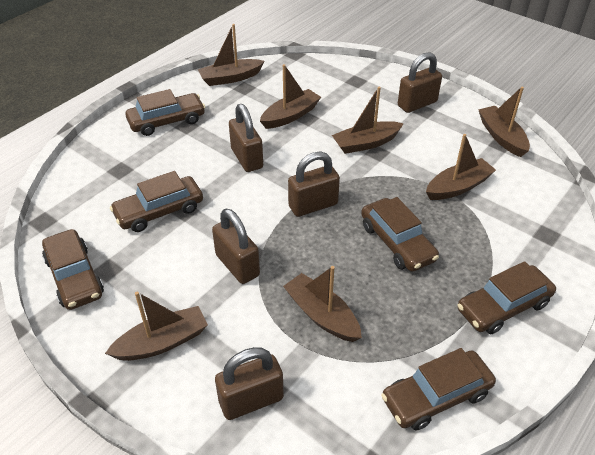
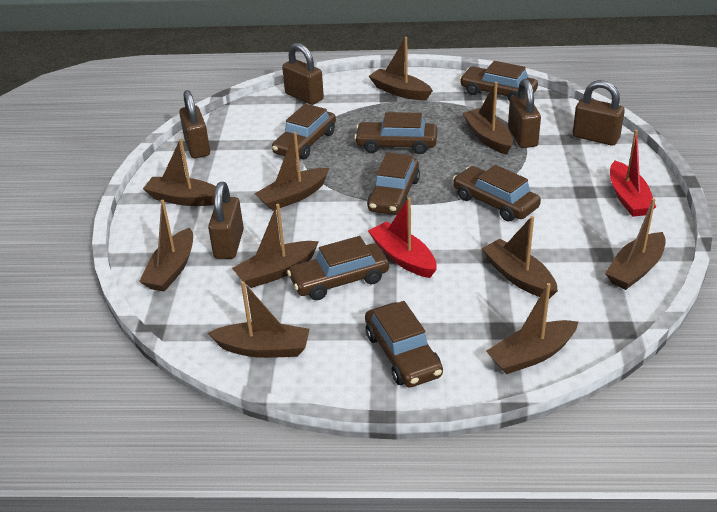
brown boat: [105,291,208,361] [198,24,264,86] [260,64,321,129] [283,266,362,342] [332,87,404,154] [426,134,496,200] [478,87,530,157] = 7 -> [139,200,193,292] [143,139,216,206] [208,281,310,358] [232,204,319,288] [255,132,329,211] [369,37,433,100] [463,82,513,155] [482,216,558,299] [486,283,578,374] [605,198,666,290] = 10
brown car: [42,229,104,310] [110,171,203,232] [125,89,205,136] [361,197,439,272] [381,348,496,430] [457,261,556,334] = 6 -> [272,104,336,159] [287,236,389,300] [354,112,437,154] [365,301,443,388] [367,152,420,215] [453,165,541,222] [460,61,538,101] = 7
red boat: none = 0 -> [368,197,437,278] [610,130,656,217] = 2

